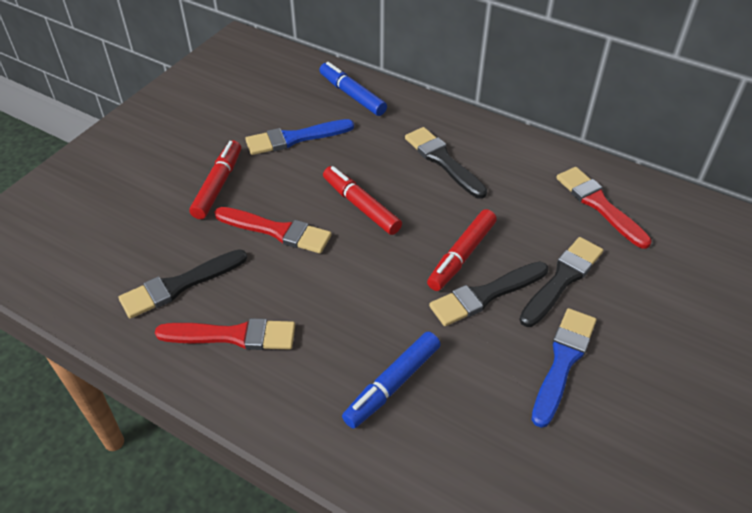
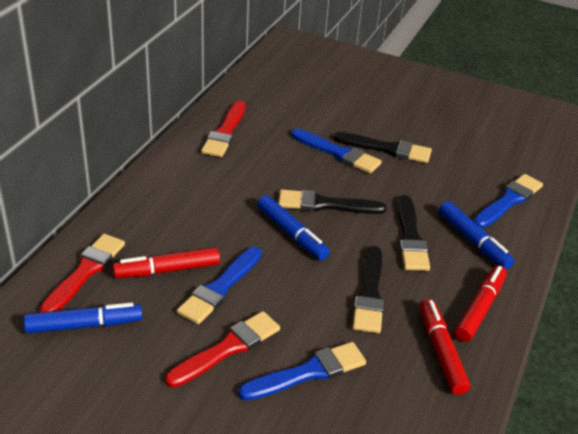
blue brush: [245,119,354,155] [532,308,596,428] = 2 -> [177,247,262,324] [238,342,366,401] [291,129,382,174] [473,174,543,228] = 4
blue marker: [319,62,387,116] [342,331,441,429] = 2 -> [24,303,142,334] [257,195,330,260] [439,201,514,269] = 3

